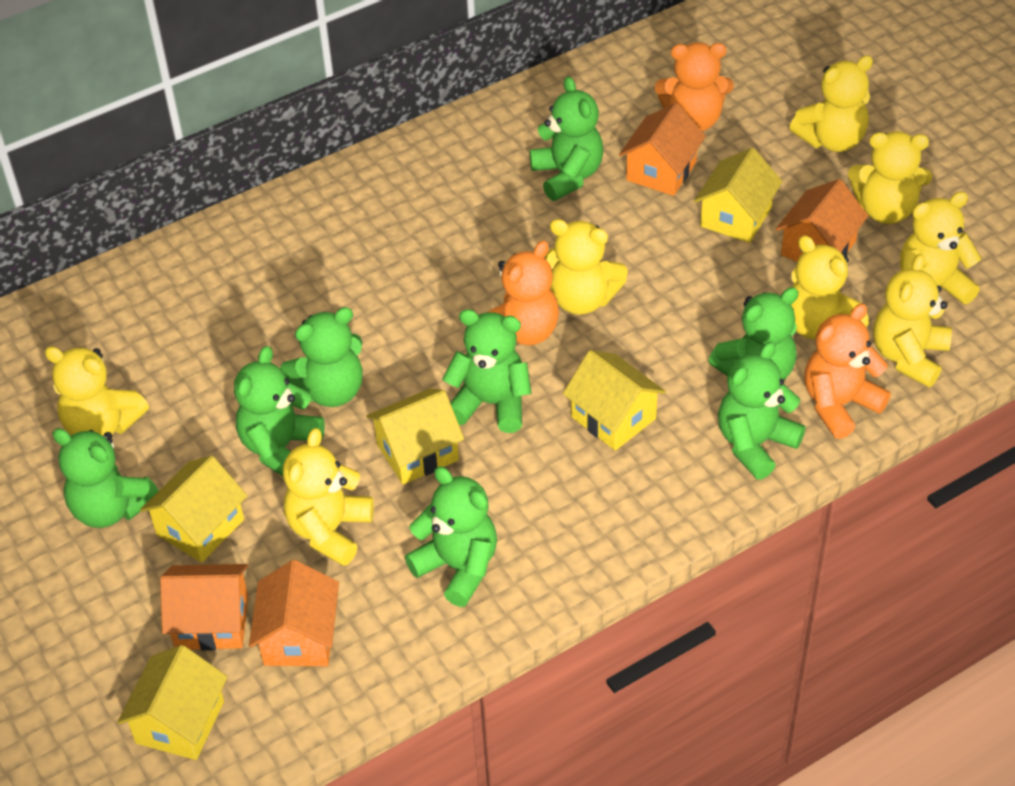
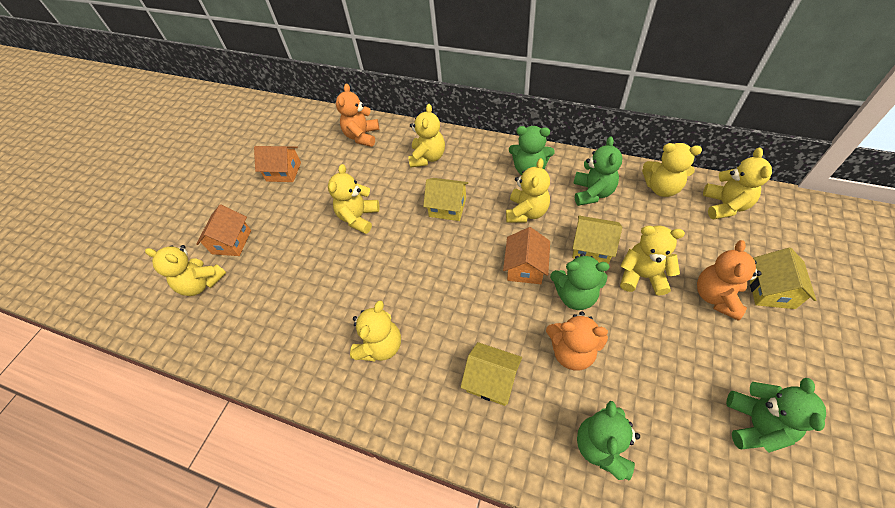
green teddy bear: [52,428,159,528] [234,346,325,476] [280,307,363,407] [405,467,497,607] [442,309,532,433] [530,76,603,201] [708,287,799,380] [718,342,806,480] = 8 -> [509,126,555,175] [550,253,609,310] [573,136,622,206] [577,401,640,481] [726,378,826,453] = 5
orange house: [160,564,248,651] [249,560,339,666] [619,103,706,196] [776,179,868,262] = 4 -> [196,205,251,256] [254,146,301,182] [503,227,550,284] = 3
yellow house: [117,645,228,760] [140,456,248,562] [366,389,464,484] [563,350,666,451] [694,148,783,243] = 5 -> [423,178,468,221] [460,342,522,406] [572,216,622,264] [750,248,816,309] = 4

